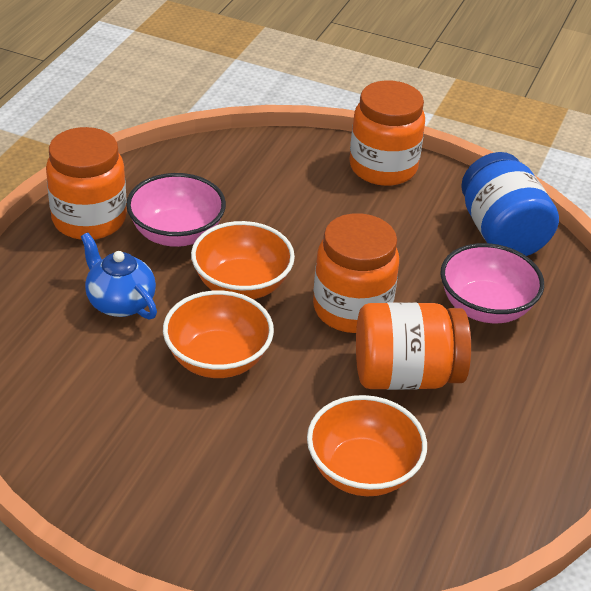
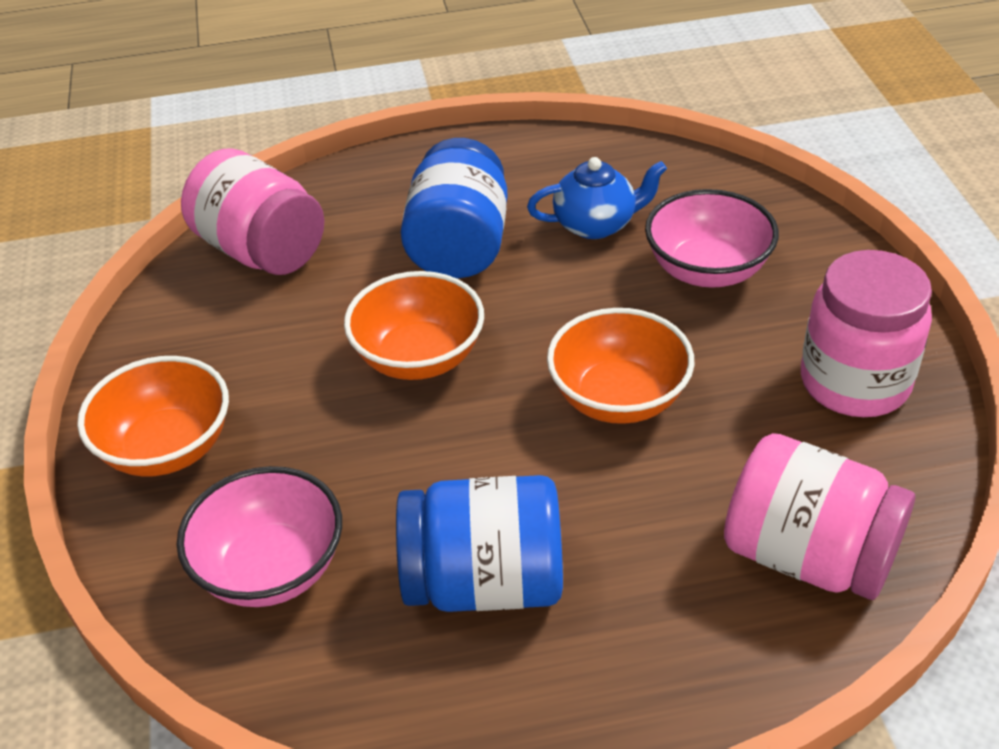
blue jar: [461,152,559,256] = 1 -> [396,475,563,612] [401,138,507,278] = 2
orange jar: [46,127,127,240] [313,213,399,333] [349,80,425,186] [356,302,471,390] = 4 -> none = 0
pink jar: none = 0 -> [181,148,324,275] [724,433,915,600] [801,250,932,417] = 3

